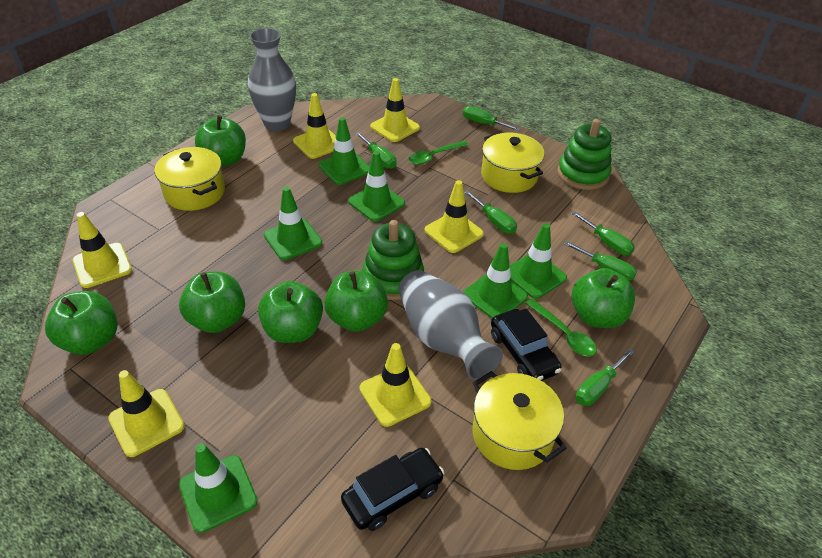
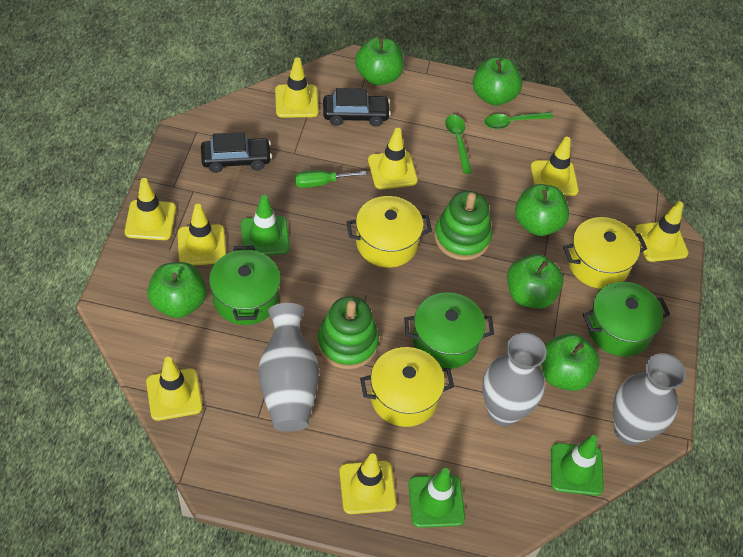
green pot: none = 0 -> [209,246,281,325] [404,292,494,369] [583,282,670,357] = 3
green screwdriver: [355,132,397,169] [463,106,520,131] [464,191,517,234] [563,241,637,281] [572,211,635,255] [576,348,635,406] = 6 -> [295,170,366,188] = 1
green traffic cone: [179,443,258,533] [264,187,322,260] [319,117,370,185] [348,151,405,222] [463,243,528,319] [510,223,567,299] = 6 -> [241,195,290,255] [408,468,465,528] [551,435,604,496] = 3
grey vase: [248,28,296,131] [398,270,503,380] = 2 -> [258,303,319,432] [482,333,547,426] [613,353,686,445] = 3
yellow traffic cone: [72,212,132,288] [108,370,184,457] [293,93,336,159] [359,343,431,427] [370,78,420,142] [425,180,484,253] = 6 -> [125,178,176,240] [146,357,203,421] [178,204,226,265] [275,57,319,118] [339,453,396,514] [368,128,418,189] [531,137,579,196] [635,201,688,262] = 8

